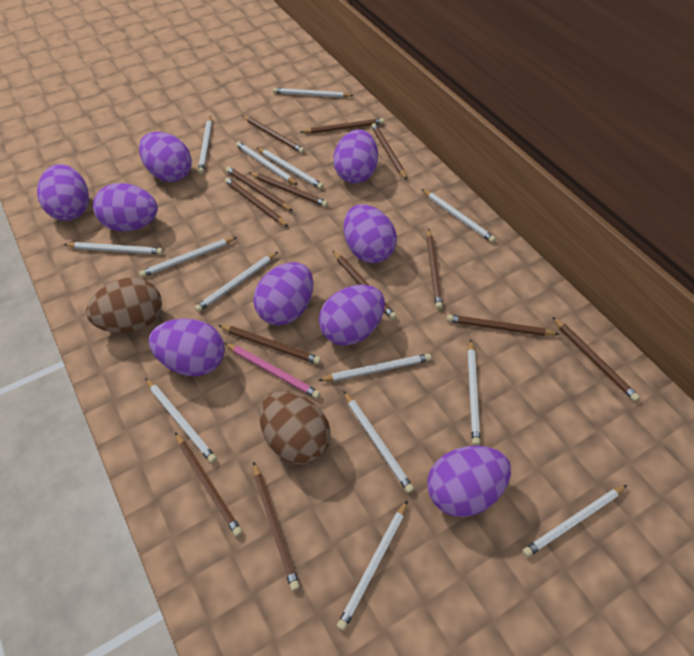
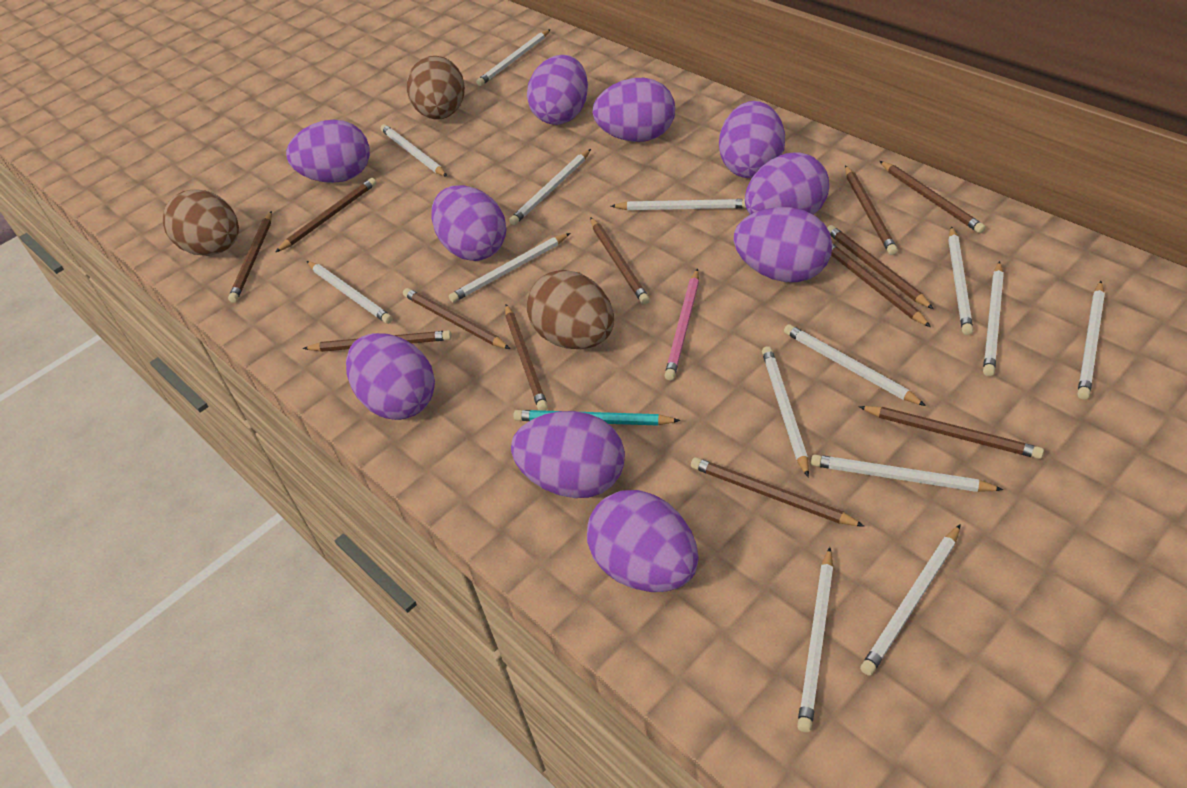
brown egg: [86,277,162,333] [259,391,331,465] = 2 -> [163,189,239,256] [407,56,465,120] [527,270,614,349] = 3
brown pencil: [175,432,242,537] [218,325,321,364] [225,177,288,227] [226,166,293,211] [242,115,305,153] [249,172,328,207] [253,461,300,591] [301,118,384,134] [332,250,397,320] [371,123,407,180] [427,228,443,309] [447,315,559,336] [553,317,640,401] = 13 -> [228,211,272,303] [275,178,376,252] [303,330,452,352] [403,288,510,349] [505,304,548,411] [590,217,650,304] [691,457,865,527] [827,225,934,309] [831,243,931,327] [845,165,898,255] [859,406,1044,459] [880,161,986,233] = 12
purple egg: [37,164,89,221] [93,183,158,232] [139,132,192,182] [149,318,225,376] [253,262,313,325] [319,285,385,346] [333,130,378,183] [343,204,397,263] [427,445,511,517] = 9 -> [286,120,370,183] [346,333,435,420] [431,185,506,261] [511,411,625,498] [527,55,588,125] [587,490,698,592] [592,78,675,142] [719,101,785,178] [733,207,832,282] [745,152,829,215] = 10
turquoise pencil: none = 0 -> [513,410,680,426] = 1

